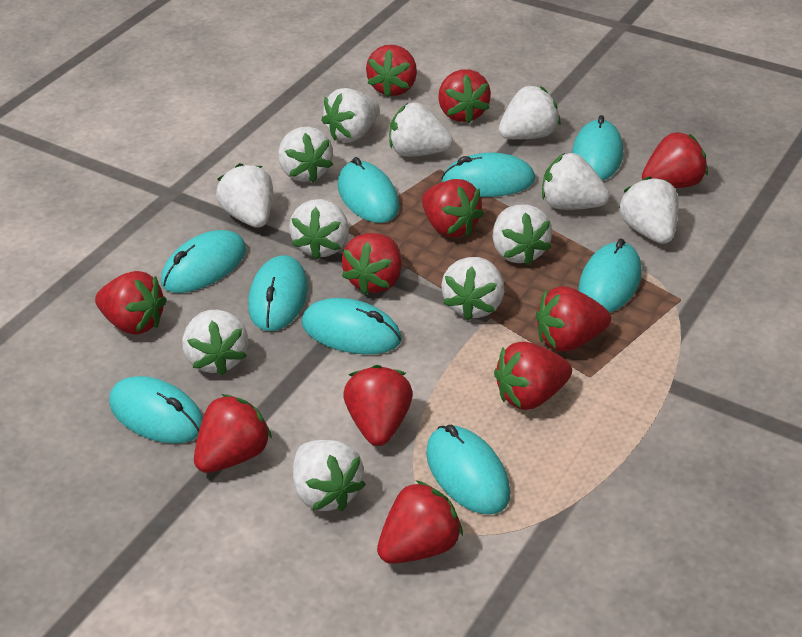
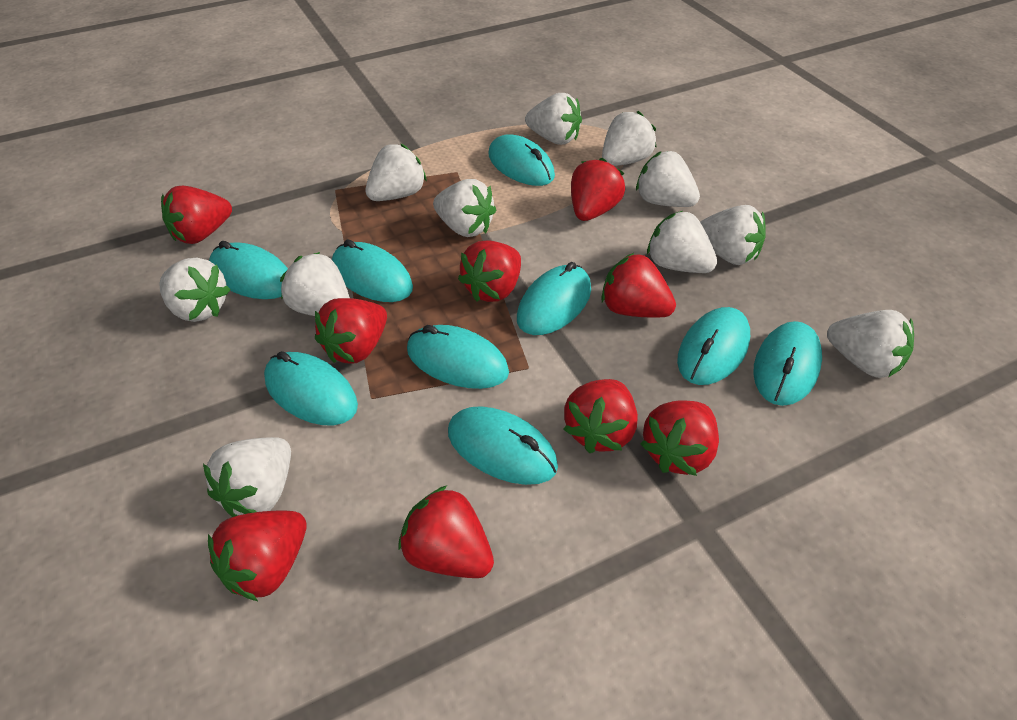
red strawberry: [95,271,167,335] [194,394,272,473] [342,233,402,295] [344,365,413,446] [366,45,417,97] [377,480,463,564] [422,179,484,237] [438,69,491,123] [494,341,572,410] [536,286,611,352] [642,132,708,188] = 11 -> [161,186,232,244] [208,511,307,602] [315,298,387,364] [398,485,494,578] [458,240,521,302] [563,379,638,453] [571,158,625,221] [601,253,676,317] [640,400,719,476] = 9
white strawberry: [182,309,248,376] [216,163,273,228] [278,127,333,183] [289,199,349,260] [293,440,366,511] [321,88,380,142] [389,102,453,157] [441,257,504,321] [493,204,552,265] [499,86,560,140] [542,153,610,210] [619,176,678,244] = 12 -> [159,257,231,322] [203,437,291,517] [280,252,350,316] [366,144,427,201] [433,179,496,237] [525,93,582,145] [602,111,657,166] [636,151,700,207] [647,211,717,273] [700,205,765,265] [827,310,914,378] = 11

